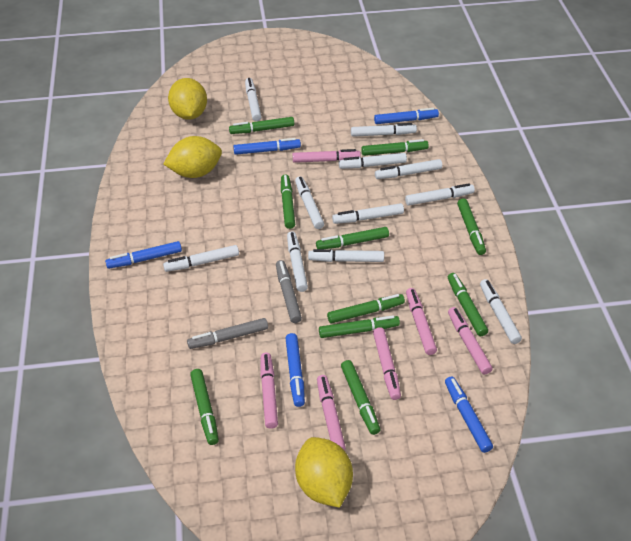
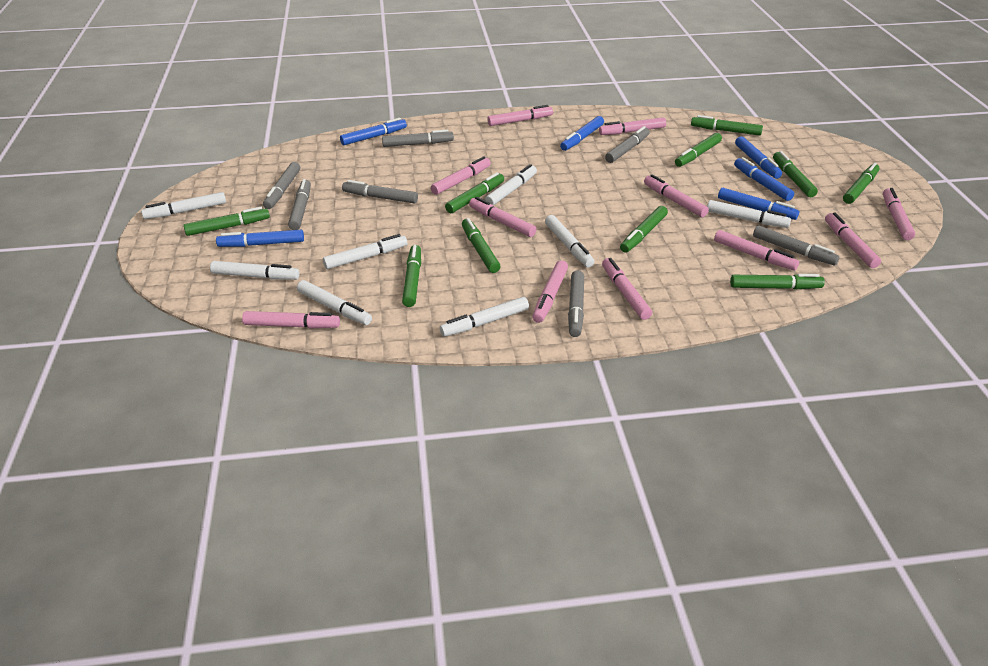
blue marker: [105,241,182,269] [233,138,301,155] [285,333,305,407] [374,108,439,124] [445,376,493,453] = 5 -> [216,230,304,247] [340,118,407,145] [560,116,604,151] [718,188,799,220] [734,157,794,201] [735,136,782,179] = 6
grey marker: [187,318,268,349] [276,260,302,323] = 2 -> [263,162,300,209] [288,179,311,230] [342,180,418,204] [382,130,454,147] [568,270,584,337] [605,126,650,163] [753,226,840,266] = 7
pink marker: [260,352,278,429] [293,149,361,163] [317,375,346,451] [373,327,401,400] [406,288,437,355] [448,307,492,375] = 6 -> [242,311,340,329] [431,157,491,195] [469,197,537,237] [487,105,553,126] [532,260,568,323] [599,117,666,135] [602,258,652,320] [644,174,709,217] [714,230,799,271] [825,213,881,268] [883,188,915,240] = 11
white marker: [163,245,239,272] [245,78,262,121] [287,231,308,292] [295,176,324,229] [308,249,384,262] [332,203,404,224] [339,153,407,169] [351,123,417,137] [375,159,442,179] [405,183,475,206] [480,279,522,344] = 11 -> [141,192,226,219] [210,261,300,280] [297,280,372,325] [323,234,407,269] [440,297,529,337] [485,164,537,205] [545,215,595,267] [707,200,791,228] = 8
yellow lemon: [164,136,222,178] [168,78,207,120] [295,437,353,508] = 3 -> none = 0

